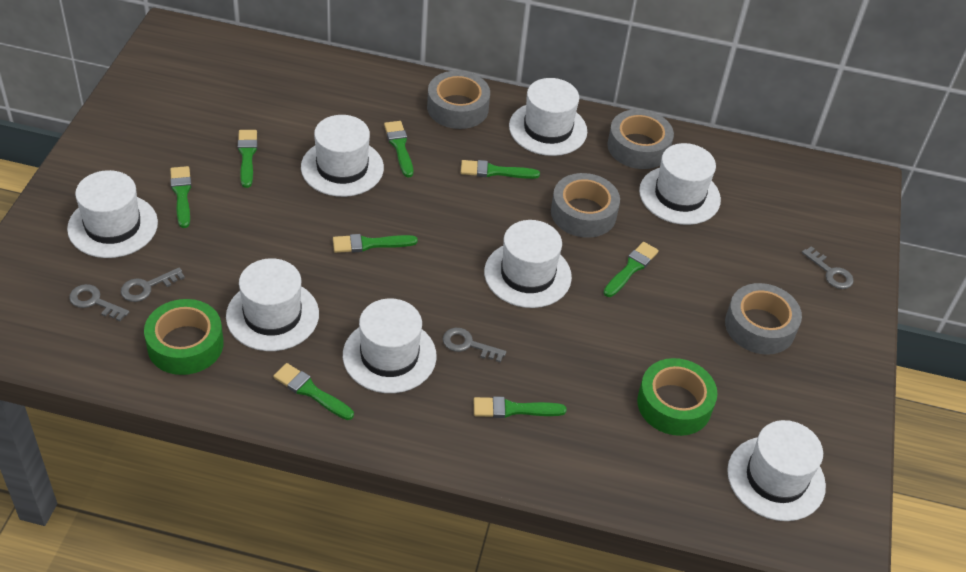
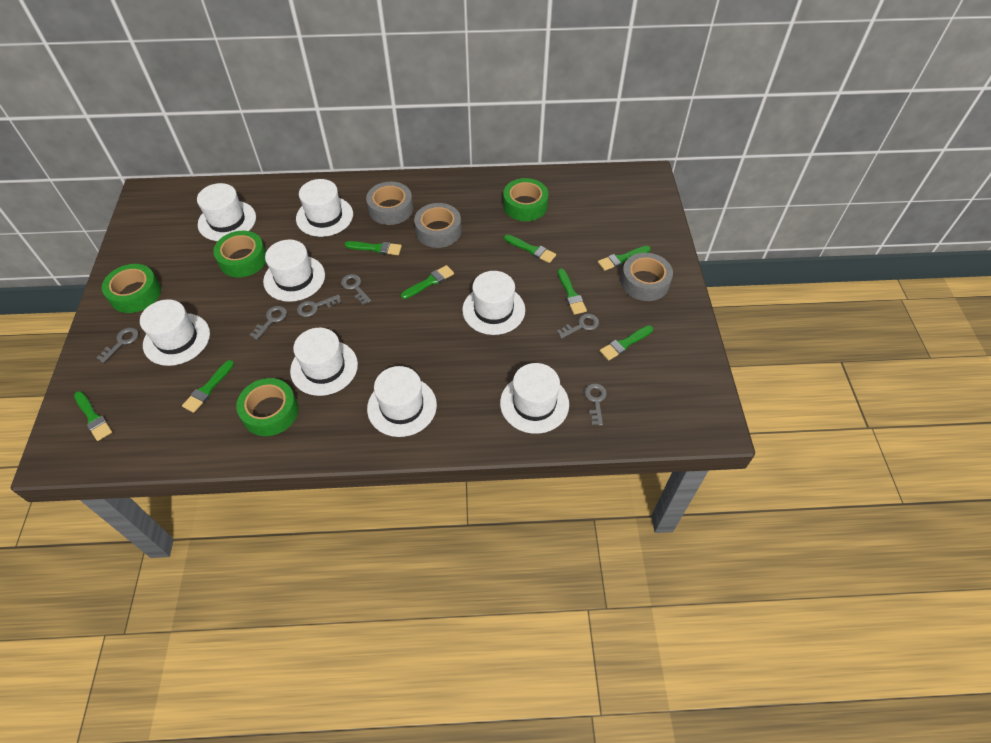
green tape: [144,299,223,375] [637,358,718,436] = 2 -> [102,264,161,313] [213,231,266,277] [236,378,298,436] [503,178,548,221] = 4
grey key: [69,284,129,321] [121,267,185,302] [443,328,506,363] [802,246,854,289] = 4 -> [96,327,139,363] [250,306,287,340] [297,295,341,317] [341,274,371,305] [557,313,599,339] [584,383,607,426] = 6
grey tape: [427,71,490,129] [551,173,620,237] [607,109,674,169] [725,283,802,354] = 4 -> [366,182,413,225] [414,203,461,248] [621,253,673,301] = 3

